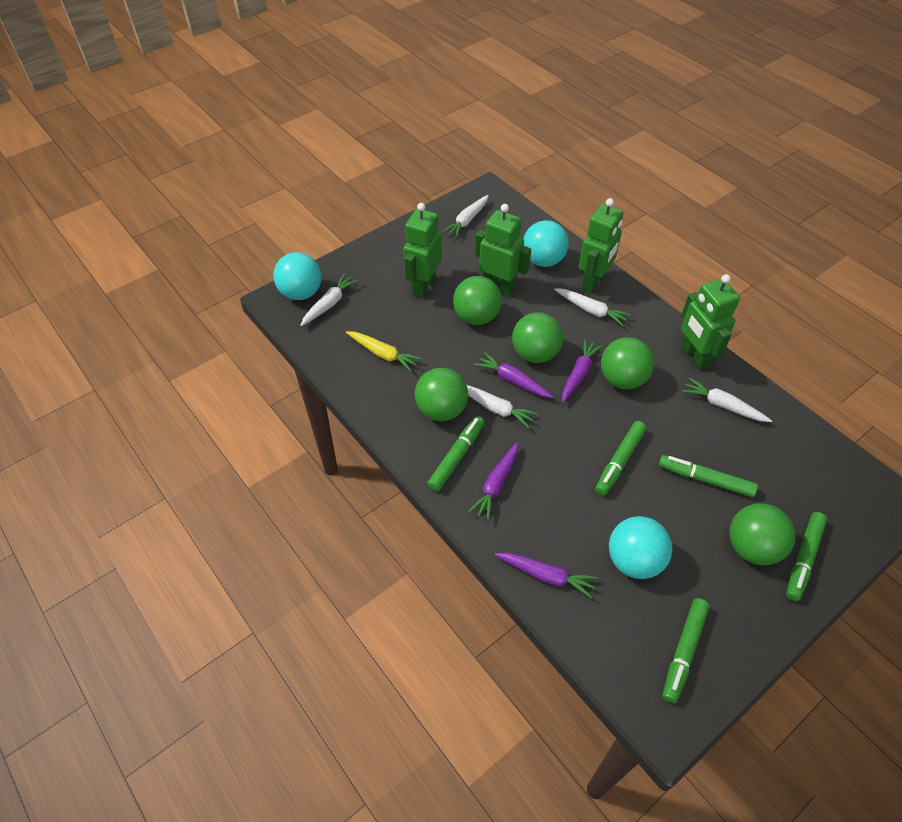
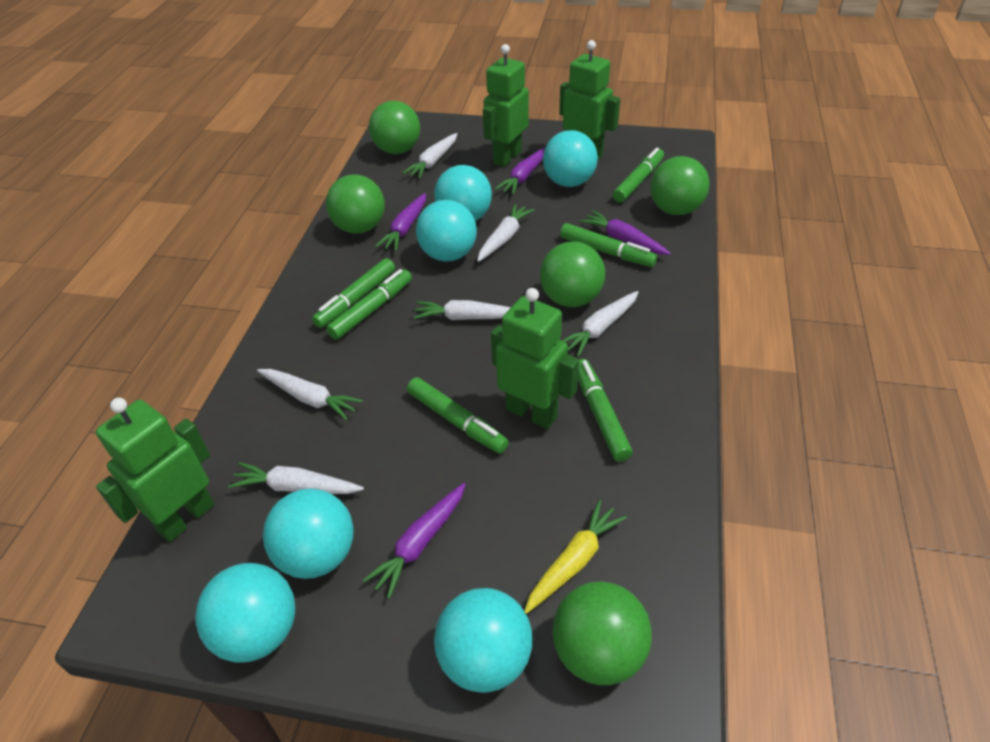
green marker: [427,416,484,491] [595,421,646,496] [659,455,758,497] [662,598,710,703] [786,512,827,601] = 5 -> [312,258,395,328] [326,269,412,340] [407,377,509,454] [560,223,657,267] [578,359,633,462] [613,148,664,203] = 6
turquoise ball: [274,252,322,300] [523,220,569,267] [609,516,672,579] = 3 -> [195,563,295,662] [263,489,354,579] [416,200,477,262] [434,165,492,221] [434,588,532,693] [543,130,598,187] = 6
white carrot: [300,274,358,326] [442,195,489,238] [467,385,538,428] [554,288,631,326] [682,378,772,422] = 5 -> [228,462,364,494] [257,369,363,421] [402,133,457,179] [413,300,511,320] [477,204,535,262] [562,291,638,357] = 6

